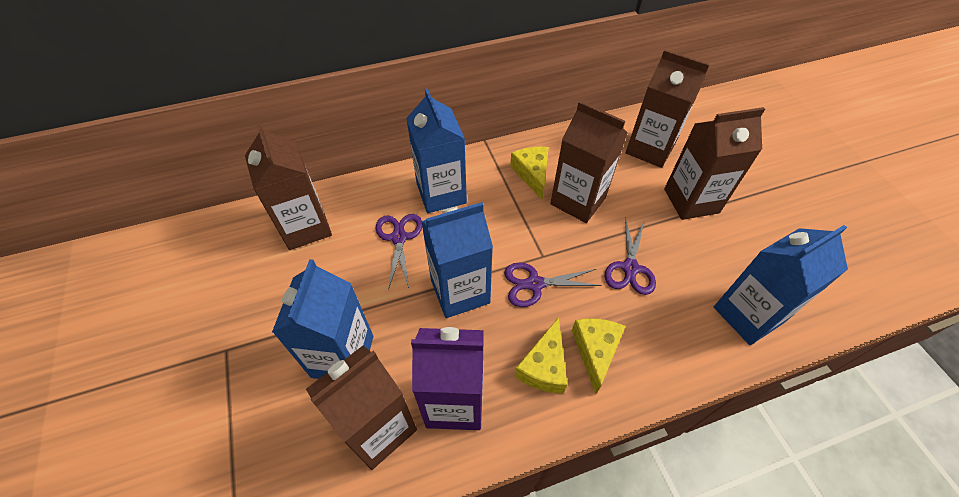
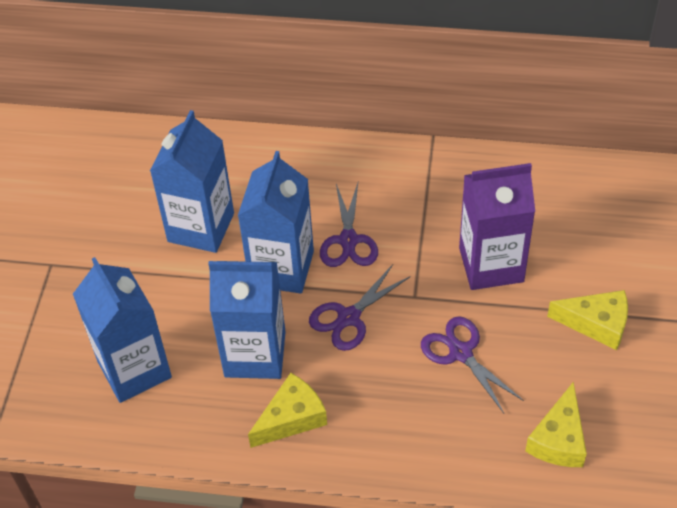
brown carton: [245,123,332,250] [306,346,417,470] [550,101,628,223] [626,50,710,168] [664,107,765,220] = 5 -> none = 0

